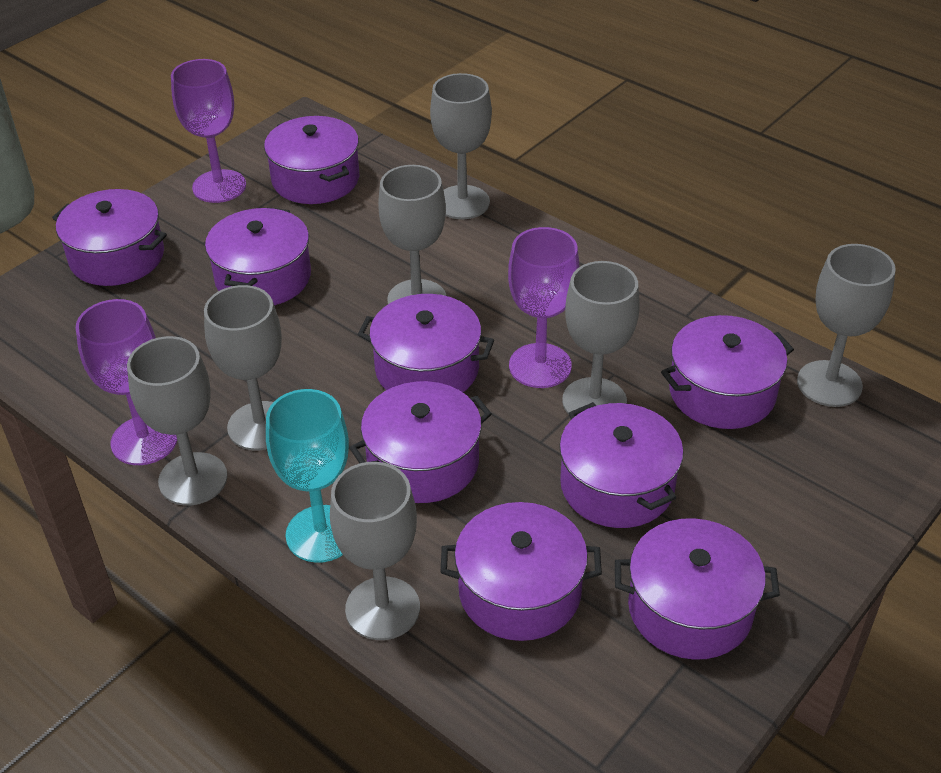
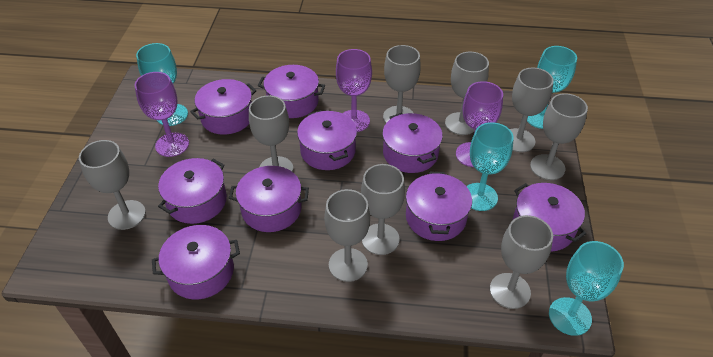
grey goblet: [127,336,228,506] [204,285,282,450] [330,462,420,640] [378,165,446,304] [430,73,492,219] [562,261,640,414] [797,244,896,407] = 7 -> [79,140,146,230] [249,95,293,172] [324,189,370,282] [361,164,405,255] [383,45,421,123] [445,52,489,135] [490,215,553,309] [510,68,554,152] [530,93,588,180] = 9
turquoise goblet: [266,389,349,563] = 1 -> [136,43,188,126] [466,122,514,211] [527,46,577,129] [549,241,624,336] = 4

